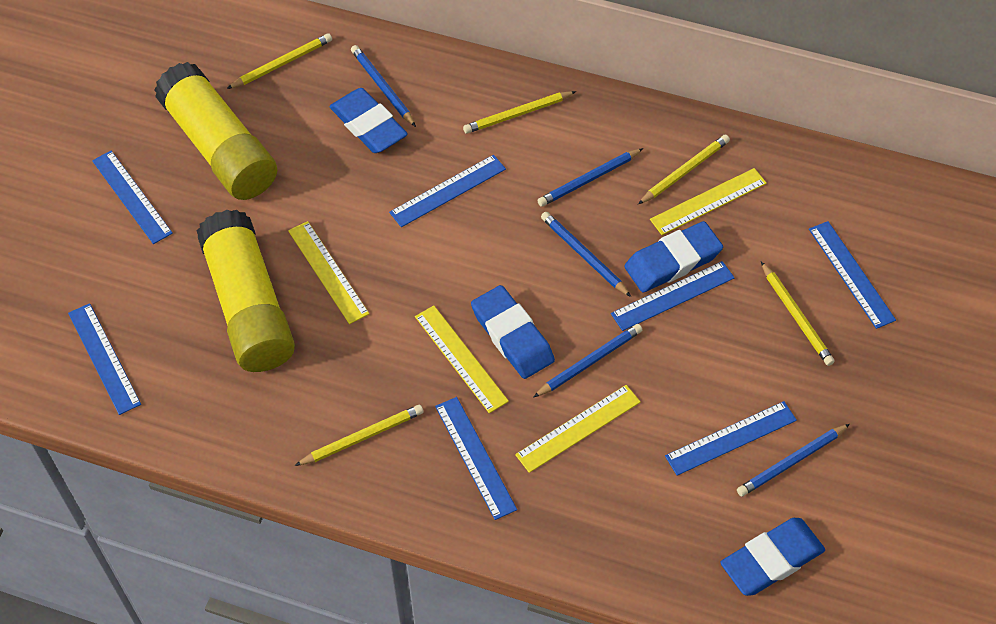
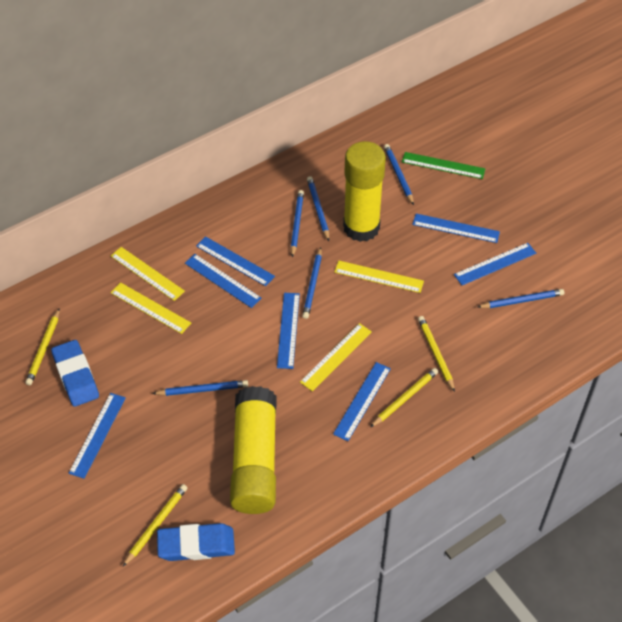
blue eraser: [329,88,408,153] [471,285,555,379] [624,221,723,292] [720,518,825,596] = 4 -> [51,340,99,407] [157,523,235,561] = 2
blue pencil: [351,45,416,127] [534,324,642,397] [537,148,643,207] [541,212,631,297] [737,424,850,497] = 5 -> [152,380,248,396] [291,190,304,258] [302,247,322,319] [307,176,329,241] [384,144,414,205] [478,289,564,308] = 6
green ruler: none = 0 -> [402,152,485,179] = 1
yellow pencil: [227,33,332,89] [294,405,424,466] [463,91,576,134] [638,135,730,204] [761,262,835,366] = 5 -> [25,308,60,385] [123,484,188,567] [371,368,438,427] [418,316,455,392] = 4

